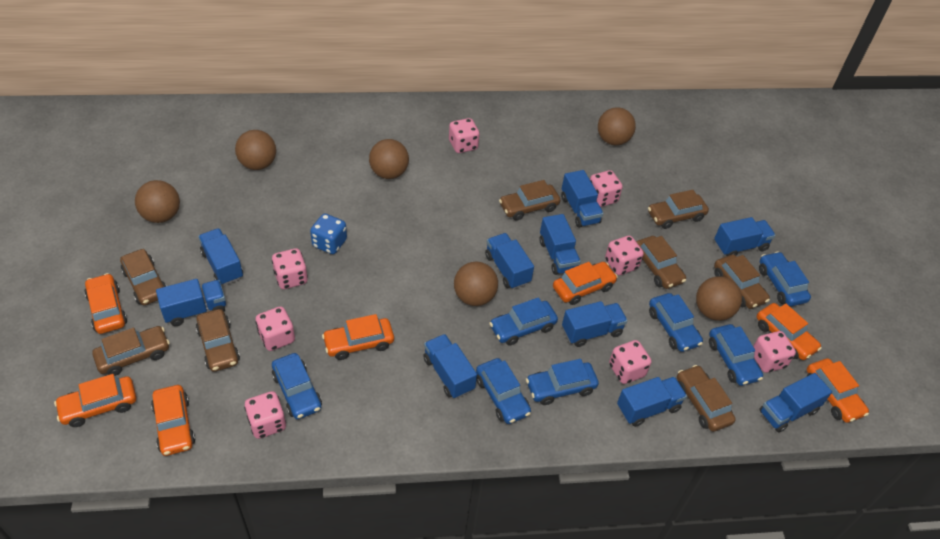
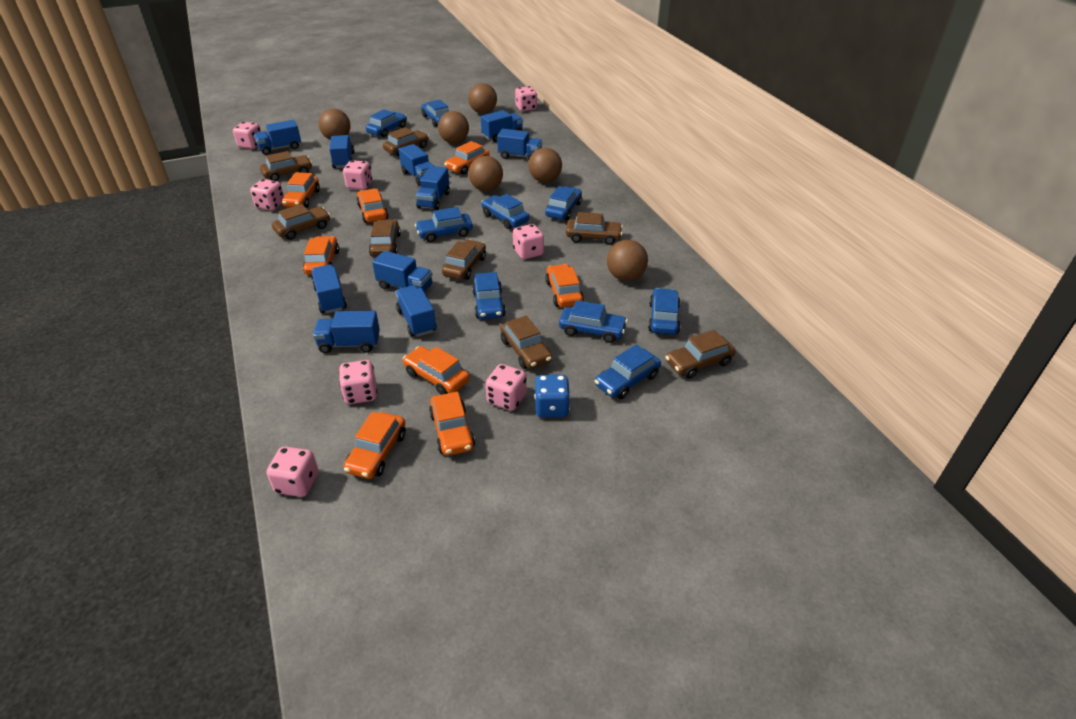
blue car: [272,353,322,419] [476,358,531,424] [489,297,558,346] [526,359,599,405] [649,293,703,352] [709,324,763,386] [759,252,811,306] = 7 -> [366,109,407,137] [415,207,473,242] [421,100,449,127] [472,272,506,319] [481,194,529,229] [545,186,582,220] [559,300,628,343] [595,344,661,399] [648,288,681,335] = 9
orange car: [54,374,136,427] [84,273,127,334] [151,385,195,456] [322,314,394,360] [553,262,618,305] [757,303,822,360] [807,358,869,423] = 7 -> [282,172,320,208] [303,236,339,275] [344,412,406,479] [357,189,389,223] [403,346,470,395] [429,392,475,456] [444,141,489,175] [545,264,584,308] = 8

